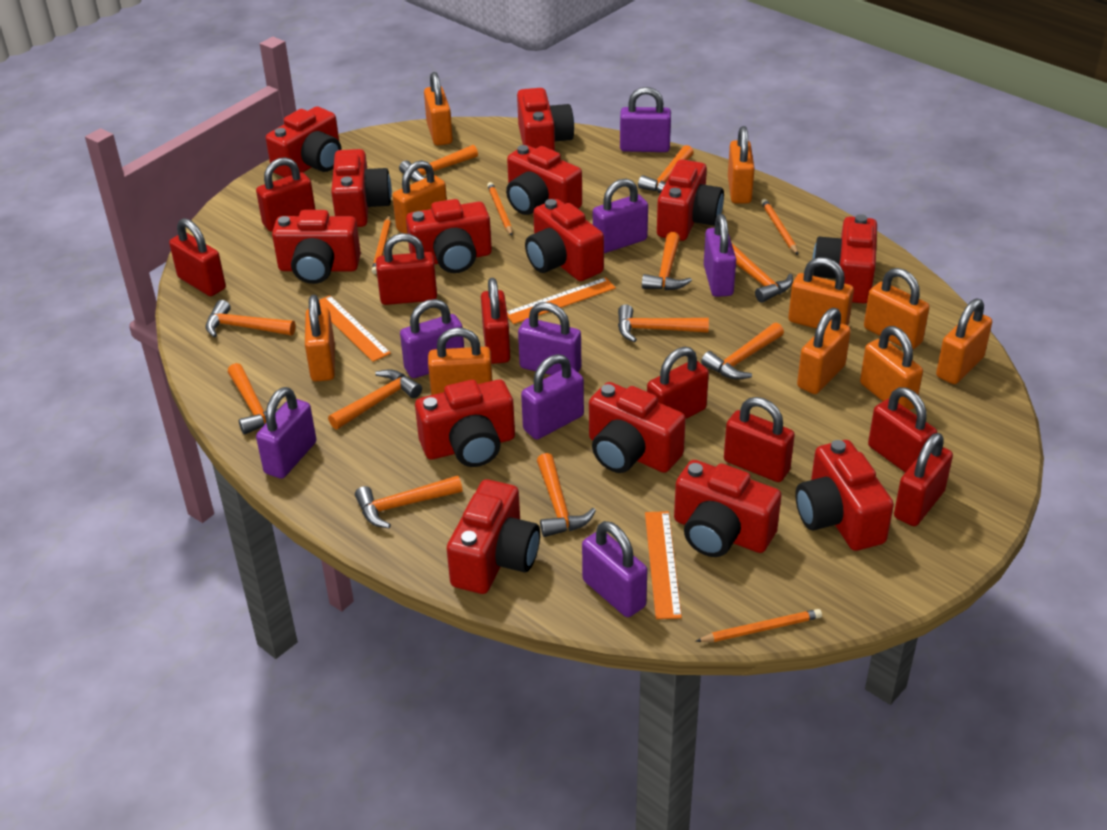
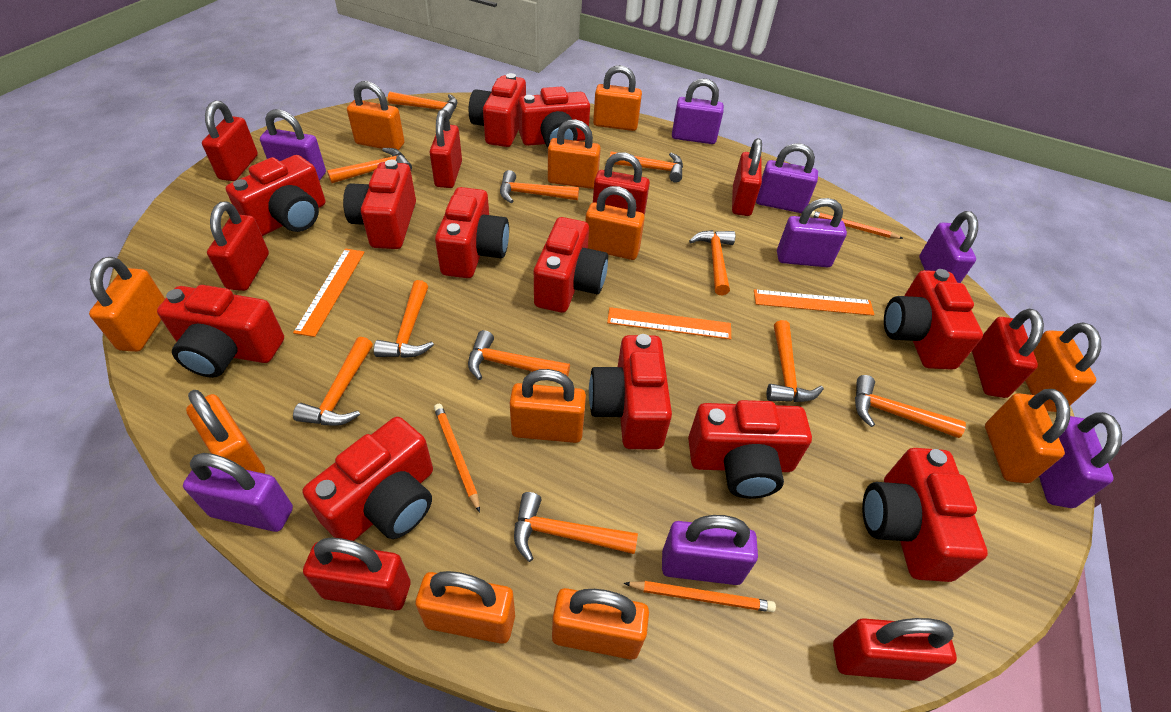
orange padlock: [305,295,335,381] [392,160,447,234] [424,72,453,146] [428,327,493,395] [728,126,755,204] [788,257,854,328] [797,308,851,394] [860,326,923,410] [864,268,930,350] [936,299,992,384] = 10 -> [89,257,165,352] [186,390,265,474] [347,81,404,150] [415,571,515,644] [510,369,586,443] [548,119,601,189] [552,588,649,660] [585,186,645,260] [593,65,642,131] [985,389,1070,483] [1025,323,1101,412] = 11
orange pencil: [372,215,391,274] [487,182,513,236] [696,609,822,642] [761,199,798,255] = 4 -> [434,404,480,513] [624,581,776,612] [810,211,904,239] = 3
red camera: [266,107,342,178] [272,210,361,284] [331,149,392,227] [406,199,492,273] [415,380,515,467] [447,479,540,594] [506,145,582,215] [517,88,574,151] [525,199,604,281] [589,382,686,473] [657,159,724,241] [674,460,781,557] [795,440,894,551] [812,214,877,304] = 14 -> [157,285,284,378] [226,155,325,236] [303,417,433,541] [343,160,416,249] [435,187,509,278] [469,73,526,147] [518,87,590,147] [534,217,608,313] [589,334,672,449] [688,400,812,499] [862,448,988,582] [884,269,983,370] = 12

